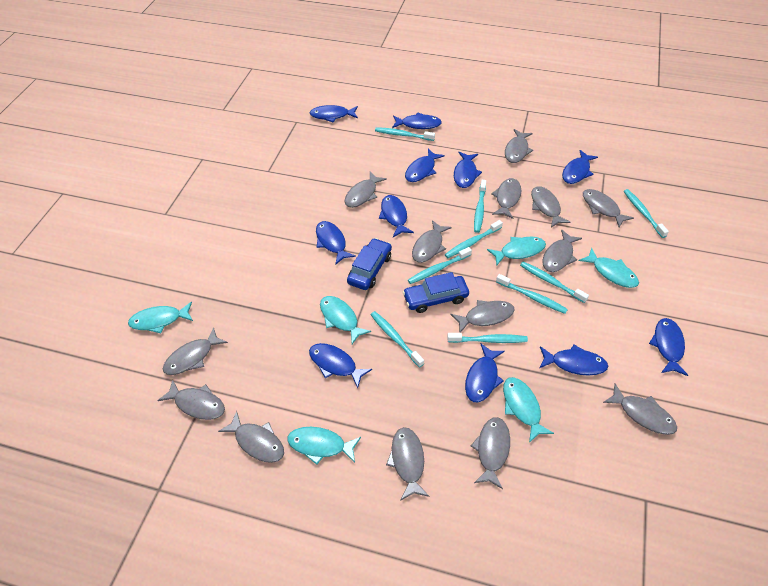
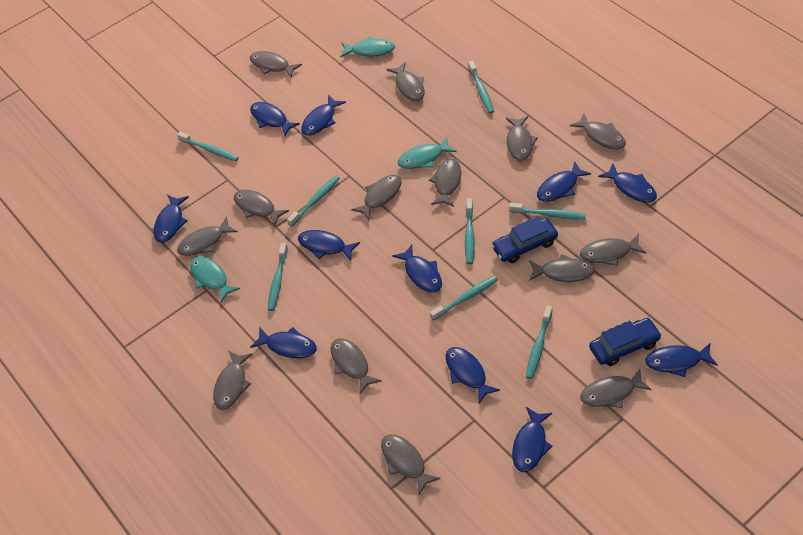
turquoise fish: [128,302,193,333] [287,427,361,465] [320,296,371,344] [487,237,546,266] [503,377,554,443] [579,248,639,288] = 6 -> [190,256,240,303] [340,37,395,57] [398,137,457,169] = 3
turquoise toothbrush: [371,311,424,368] [375,127,435,141] [408,247,472,284] [445,220,503,258] [447,333,528,343] [474,180,486,233] [496,274,568,314] [520,262,589,303] [624,189,669,238] = 9 -> [177,132,239,161] [268,243,288,311] [287,176,340,226] [430,276,498,321] [465,198,475,264] [468,60,494,114] [509,203,586,220] [526,306,552,379] = 8

